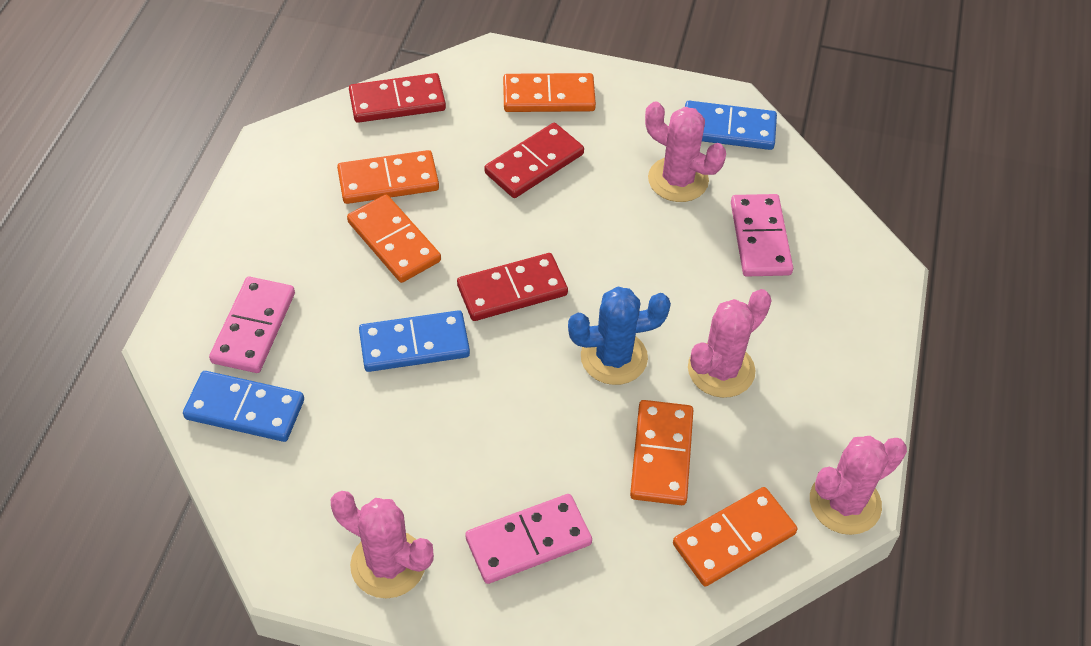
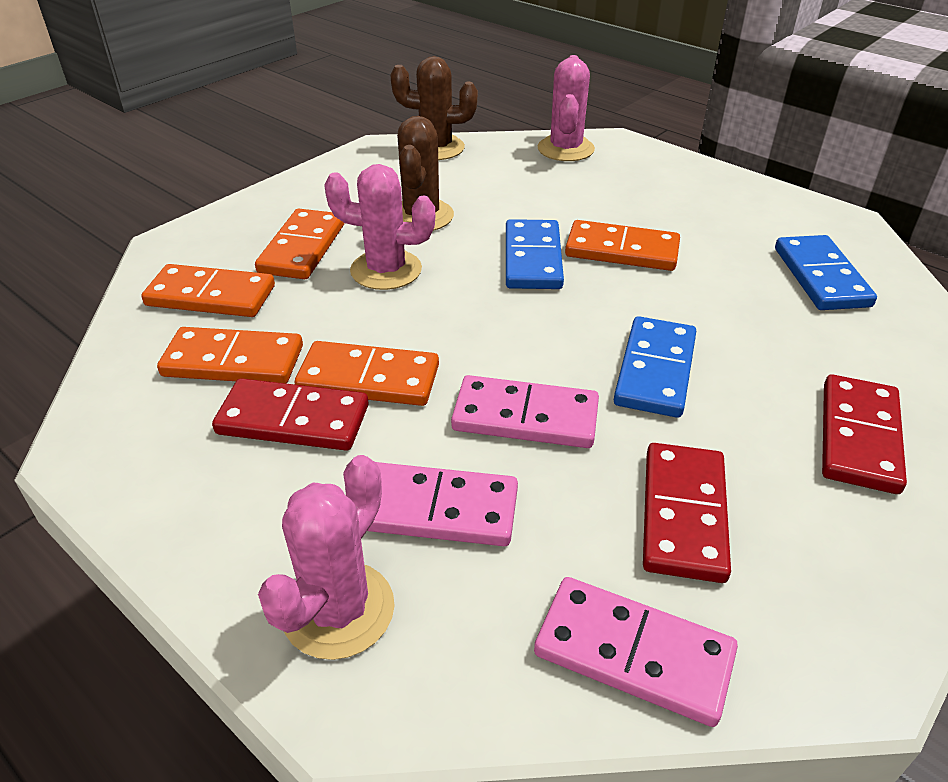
blue cactus: [568,287,671,385] = 1 -> none = 0
brown cactus: none = 0 -> [390,56,478,160] [397,116,454,231] = 2
pink cactus: [331,491,434,598] [645,101,726,202] [688,289,772,398] [810,436,907,535] = 4 -> [258,455,395,660] [324,164,435,290] [537,55,595,161] = 3

